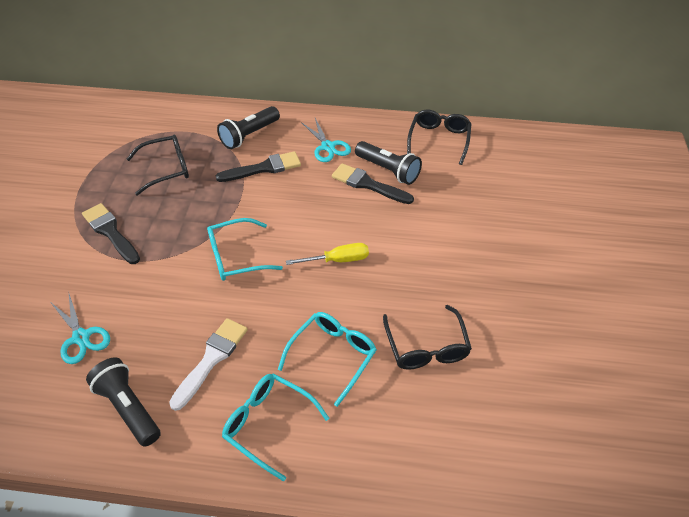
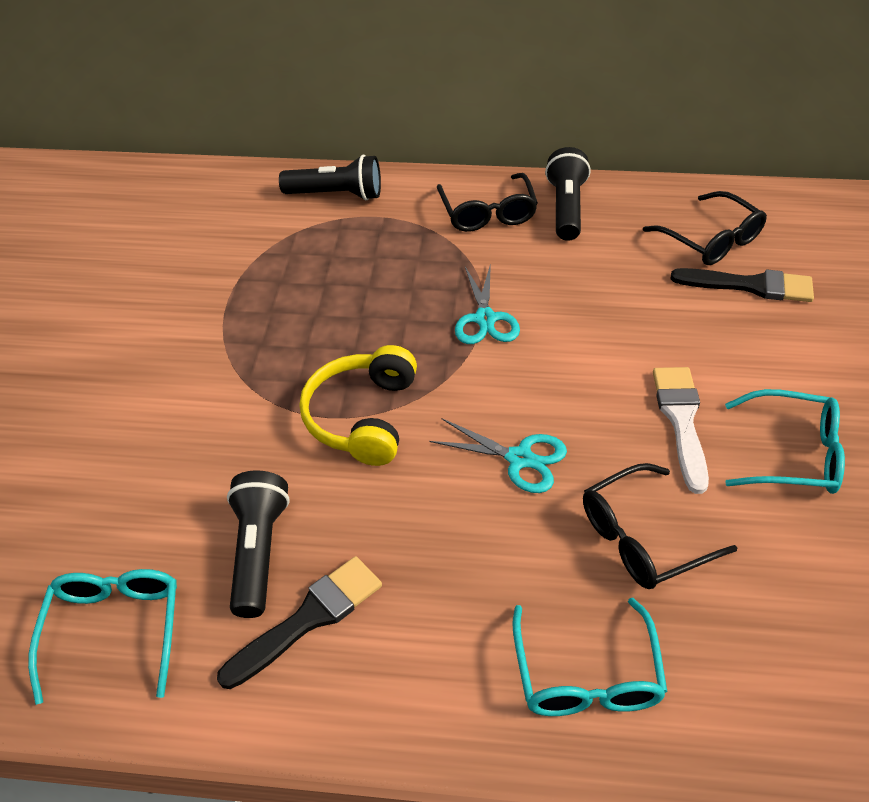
black brush: [82,203,140,264] [216,151,301,182] [332,163,414,204] = 3 -> [217,556,382,689] [671,268,814,302] = 2
yellow headphones: none = 0 -> [300,345,417,466] = 1
yellow screwdriver: [286,243,369,265] = 1 -> none = 0

